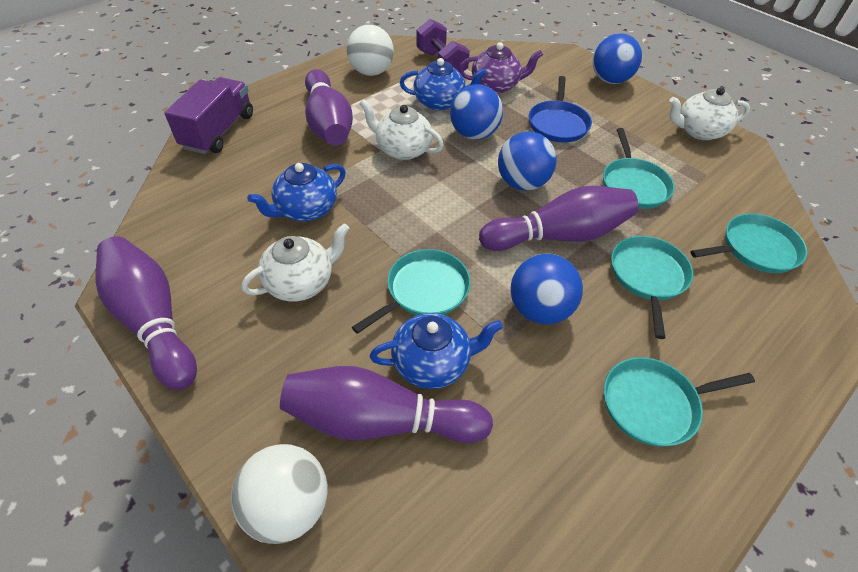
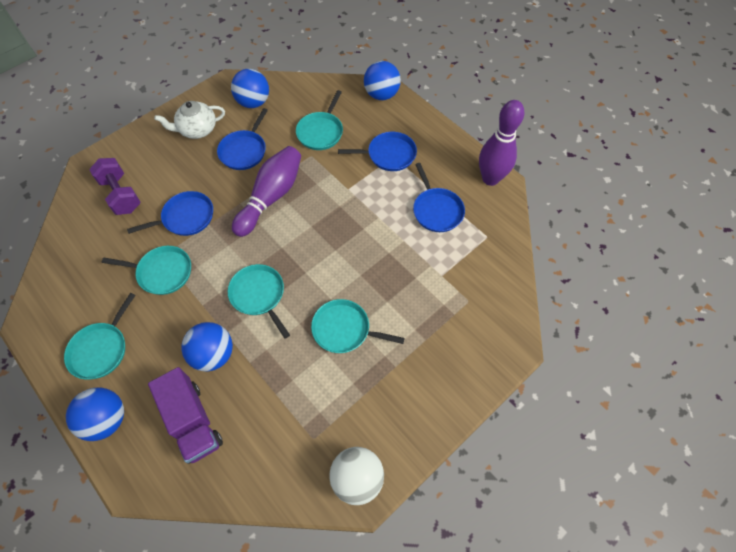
blue pan: [529,76,592,143] = 1 -> [127,191,213,236] [217,108,268,170] [338,132,417,171] [413,163,465,232] = 4
blue teapot: [247,163,346,222] [370,313,503,389] [400,58,487,111] = 3 -> none = 0
purple bowling pin: [96,236,197,390] [280,366,493,443] [305,69,353,146] [479,186,639,251] = 4 -> [232,146,301,237] [479,100,524,186] = 2
purple teapot: [459,42,543,94] = 1 -> none = 0
white ball: [231,444,328,544] [347,25,394,76] = 2 -> [329,447,384,505] = 1
white teapot: [241,223,350,302] [359,99,444,160] [669,87,750,140] = 3 -> [154,101,225,139] = 1

